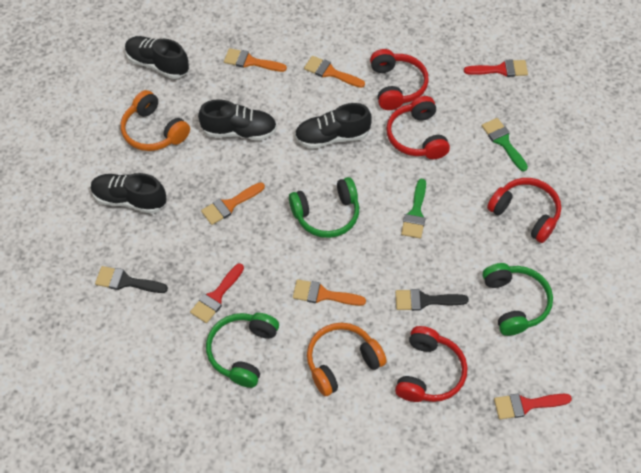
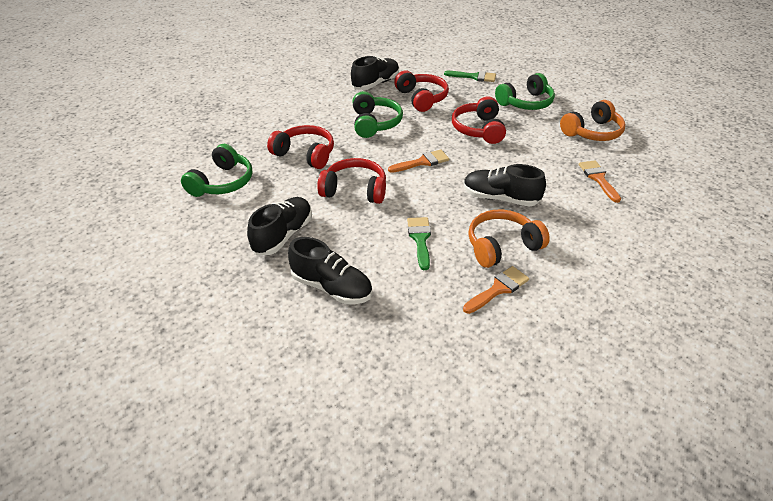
black brush: [95,266,168,293] [395,289,469,311] = 2 -> none = 0
orange brush: [201,182,265,225] [224,48,287,72] [293,279,366,306] [304,56,365,88] = 4 -> [388,149,449,173] [463,266,529,314] [579,160,621,203] = 3
red brush: [190,263,244,323] [464,60,528,77] [494,393,572,419] = 3 -> none = 0

